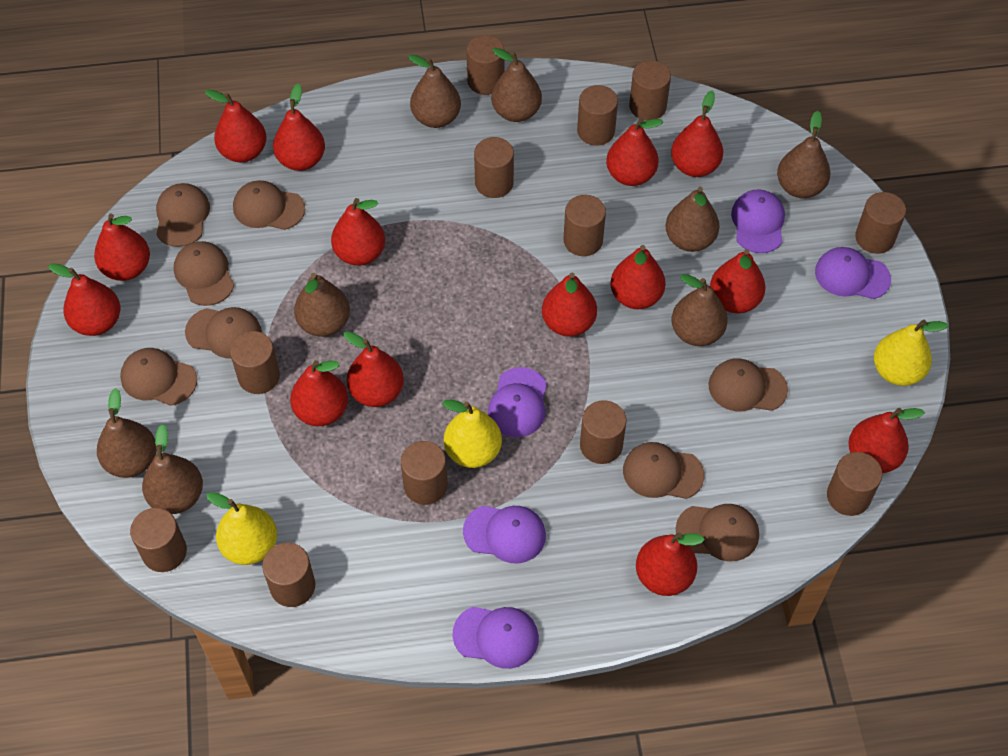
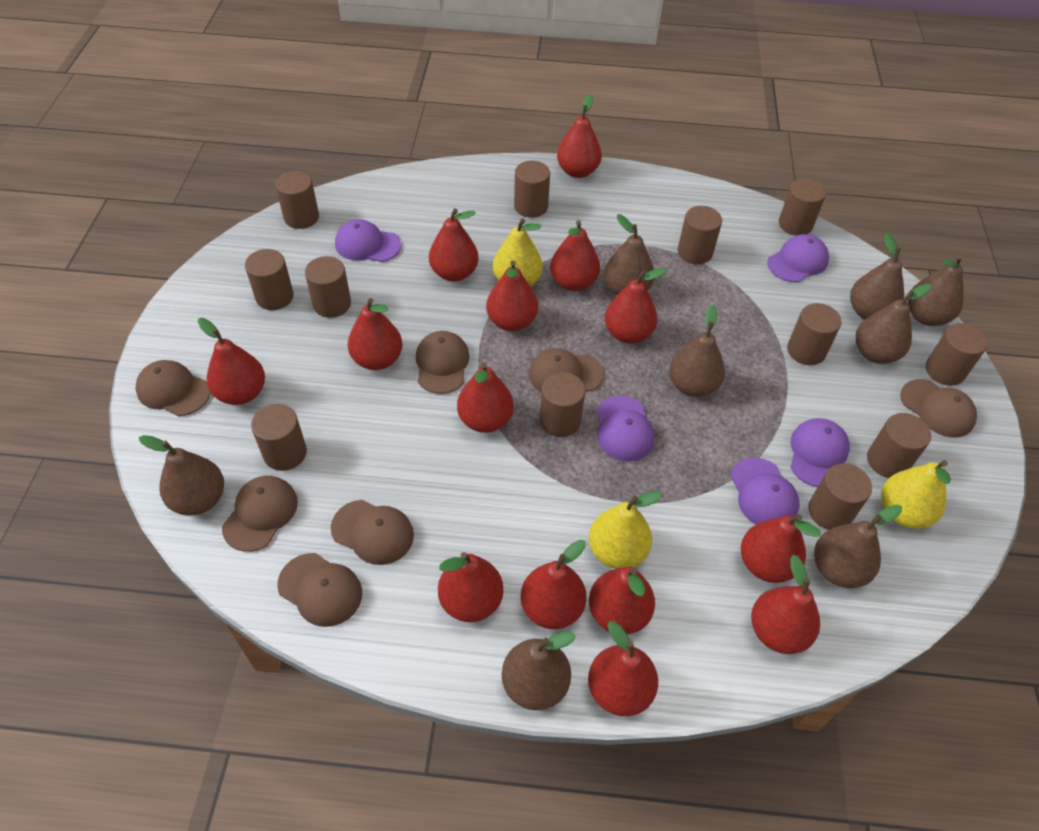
brown cap: [120,348,197,406] [156,183,210,247] [174,241,234,306] [185,307,262,359] [233,180,305,230] [623,442,705,499] [676,504,759,561] [708,358,788,411] = 8 -> [135,360,211,416] [222,476,298,552] [277,553,362,627] [331,500,414,565] [416,331,469,394] [529,348,604,392] [900,379,977,438] = 7

